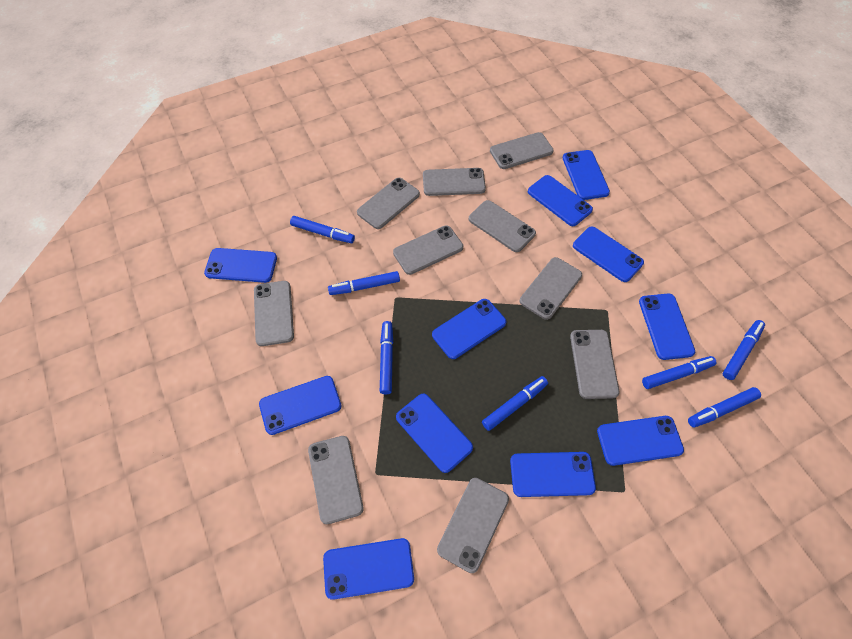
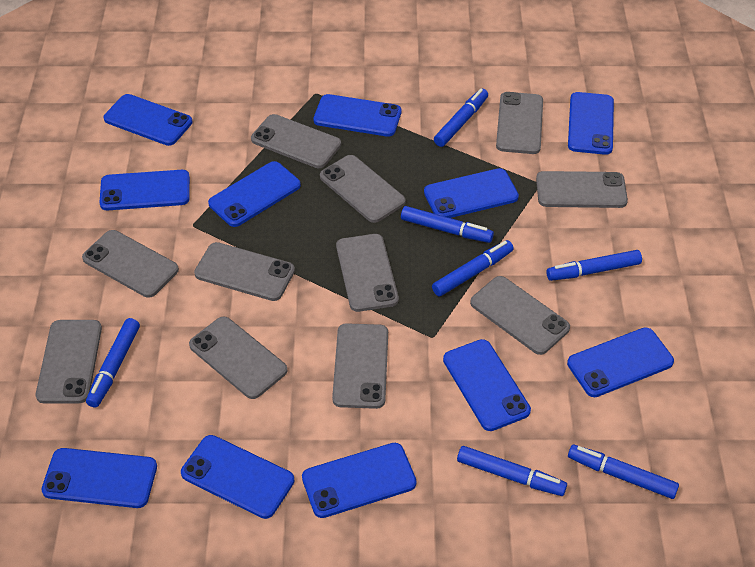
grey phone: [254,281,294,346] [308,436,364,524] [357,178,420,229] [393,225,463,275] [423,168,486,196] [437,478,509,573] [469,200,536,252] [490,132,554,169] [520,257,582,320] [570,330,620,399] = 10 -> [36,320,102,403] [82,230,179,298] [189,316,287,399] [194,242,295,301] [251,114,341,168] [320,155,405,223] [332,323,388,409] [336,234,399,312] [470,276,570,355] [496,92,543,154] [536,171,628,208] = 11

